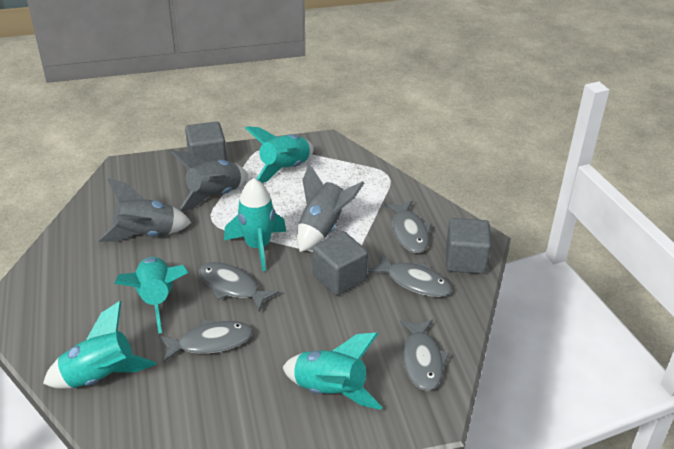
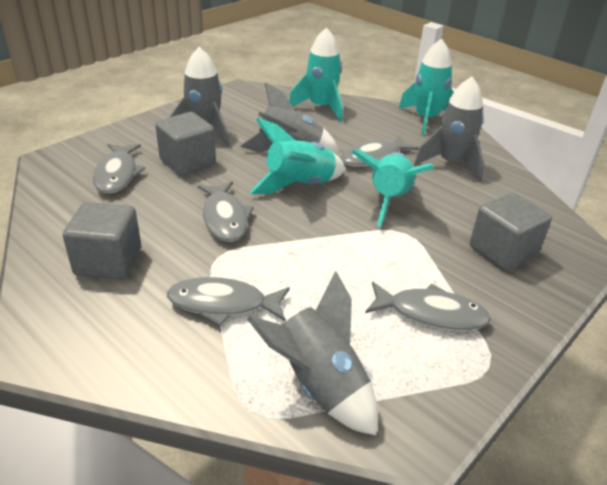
grey rocket: [98,178,191,242] [171,151,248,212] [297,163,364,252] = 3 -> [170,47,230,147] [240,83,339,153] [247,271,378,435] [414,77,485,182] = 4
turquoise rocket: [43,301,156,389] [114,257,189,334] [224,178,286,271] [245,126,314,183] [283,332,382,410] = 5 -> [249,118,345,194] [289,27,343,122] [352,150,434,227] [399,38,454,135] = 4

